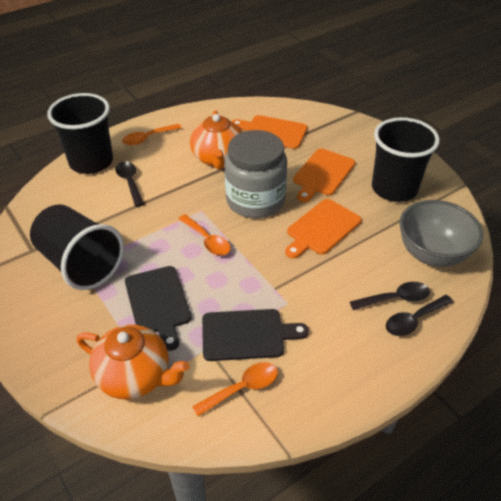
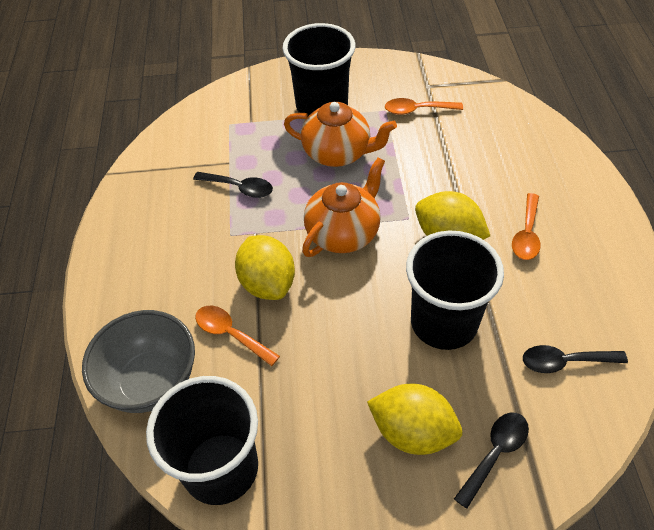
black cutting board: [125,266,192,351] [202,309,309,361] = 2 -> none = 0
grey jar: [225,130,287,218] = 1 -> none = 0
orange cutting board: [232,115,307,149] [285,199,361,259] [293,148,355,202] = 3 -> none = 0
yellow lemon: none = 0 -> [235,235,295,300] [367,384,462,455] [415,191,490,240] = 3

